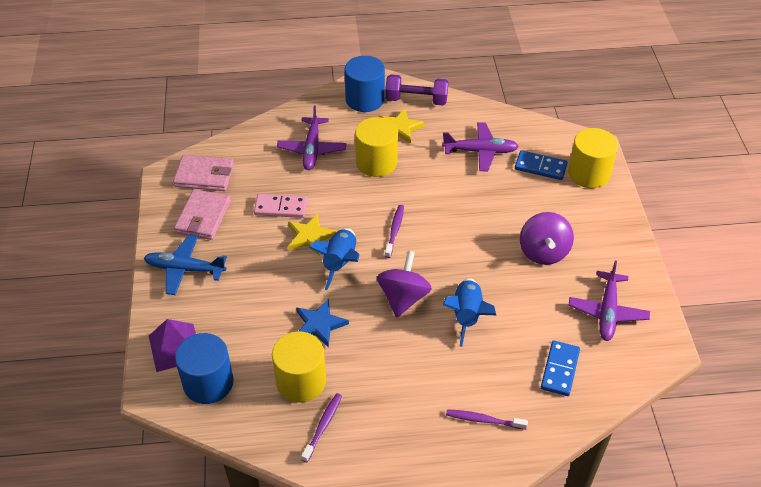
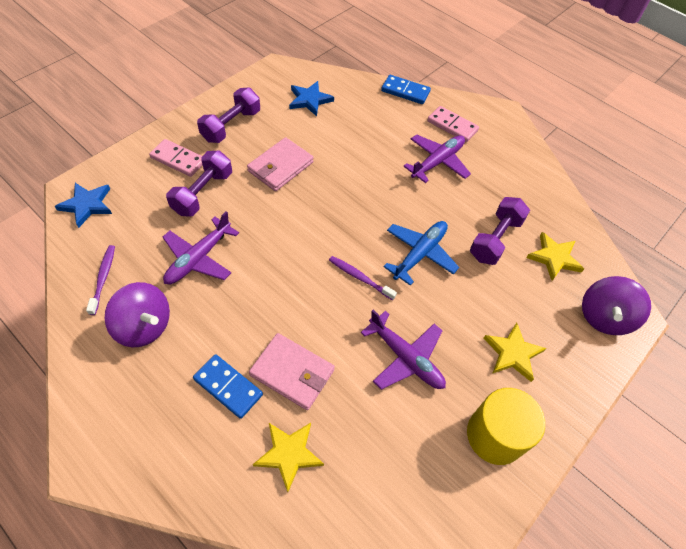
blue cylinder: [175,333,234,404] [345,56,385,112] = 2 -> none = 0
blue rocket: [308,228,360,290] [443,278,496,347] = 2 -> none = 0
blue star: [296,299,349,348] = 1 -> [55,183,112,228] [289,81,334,116] = 2
pink domino: [254,194,307,218] = 1 -> [149,139,202,177] [427,106,479,142] = 2
purple dumbbell: [385,74,449,105] = 1 -> [166,150,232,217] [197,88,260,143] [470,197,530,265] = 3
purple pyramid: [149,319,196,372] = 1 -> none = 0
purple toothbrush: [301,393,342,462] [385,205,404,258] [446,409,528,430] = 3 -> [86,245,115,315] [329,256,397,300] = 2
yellow cylinder: [272,331,326,402] [355,117,398,177] [568,128,618,188] = 3 -> [467,388,545,465] = 1
yellow star: [288,213,337,256] [379,108,425,144] = 2 -> [253,423,324,492] [483,323,547,382] [526,232,584,281] = 3

